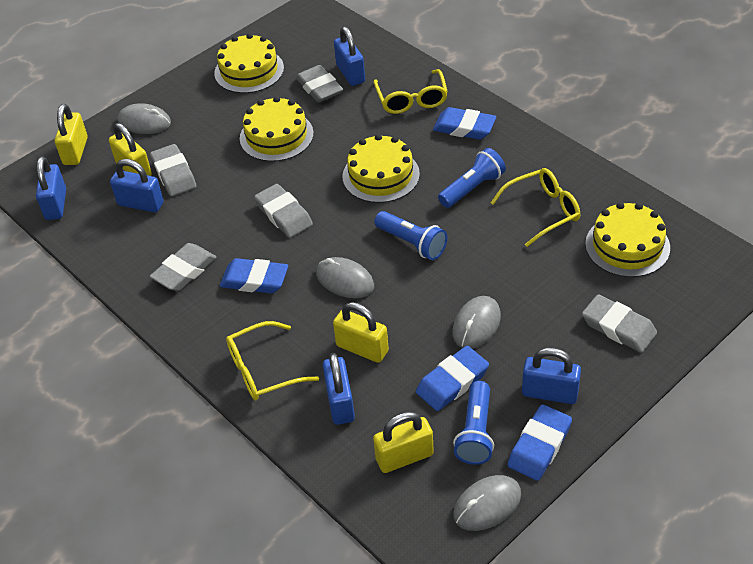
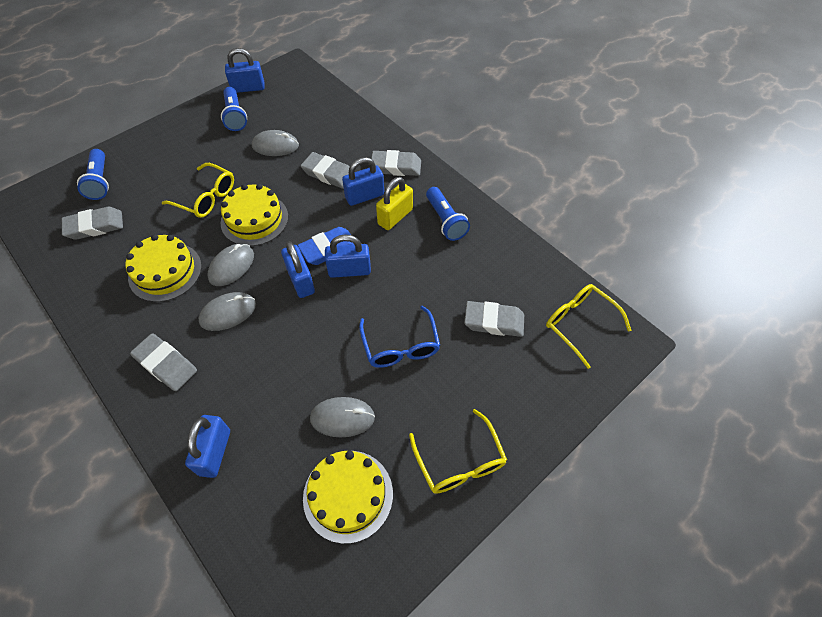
blue eraser: [220,258,288,293] [416,346,489,411] [433,107,496,140] [508,404,572,481] = 4 -> [297,227,354,265] = 1
blue glasses: none = 0 -> [359,306,440,368] = 1
yellow cake: [214,33,284,93] [240,96,314,162] [342,134,420,203] [585,202,670,277] = 4 -> [125,234,202,302] [221,184,288,246] [303,451,393,544] = 3
yellow padlock: [55,104,88,165] [109,123,152,176] [333,302,389,363] [373,412,434,473] = 4 -> [376,177,413,230] = 1

